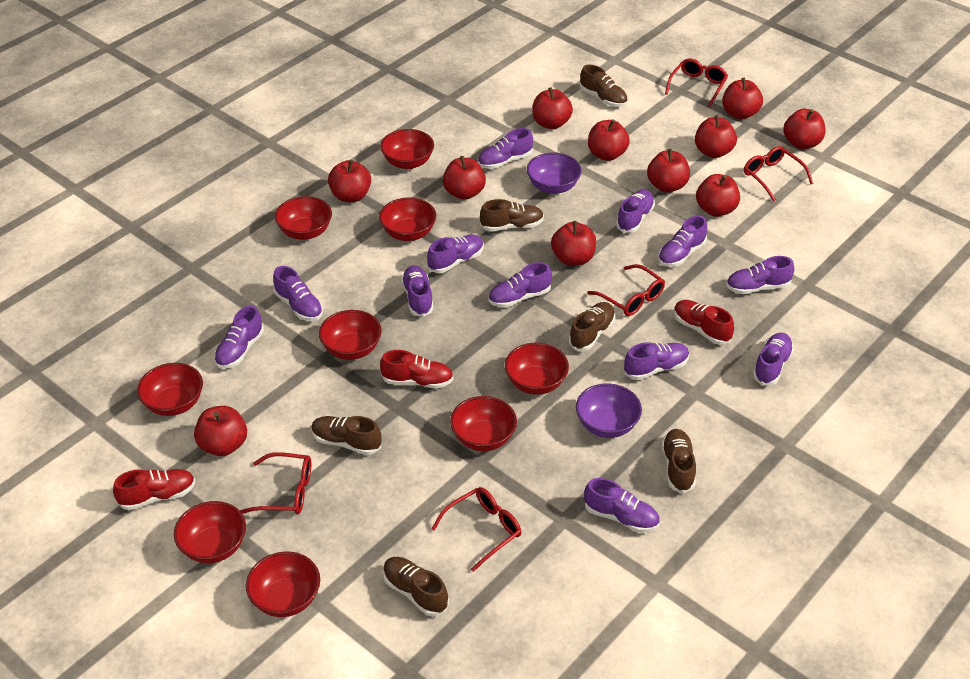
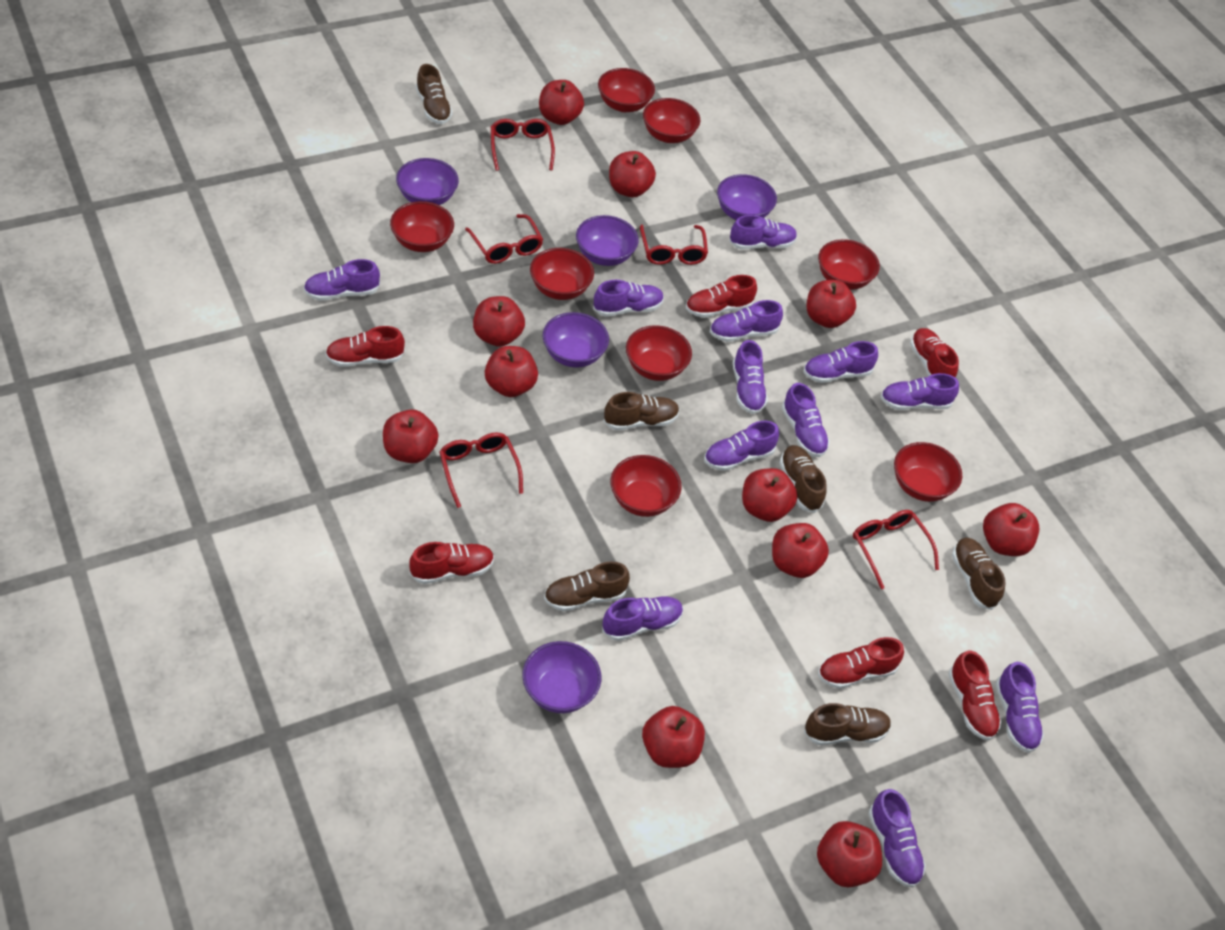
purple bowl: [527,153,582,194] [576,383,642,438] = 2 -> [396,158,459,205] [522,641,601,713] [543,312,609,368] [576,215,639,266] [717,174,777,220] = 5
red bowl: [137,363,203,416] [174,501,246,563] [246,552,320,617] [275,196,332,240] [319,310,382,360] [379,198,436,241] [380,129,434,169] [450,396,517,451] [505,343,569,395] = 9 -> [390,201,454,252] [530,248,594,300] [598,68,655,112] [610,455,682,517] [626,325,692,381] [643,98,700,143] [818,239,880,290] [894,442,962,502] = 8
red shoe: [113,469,196,510] [380,350,454,389] [674,300,734,345] = 3 -> [325,326,405,367] [409,542,494,584] [686,275,757,318] [818,637,904,689] [910,328,959,378] [948,650,1001,741] = 6

